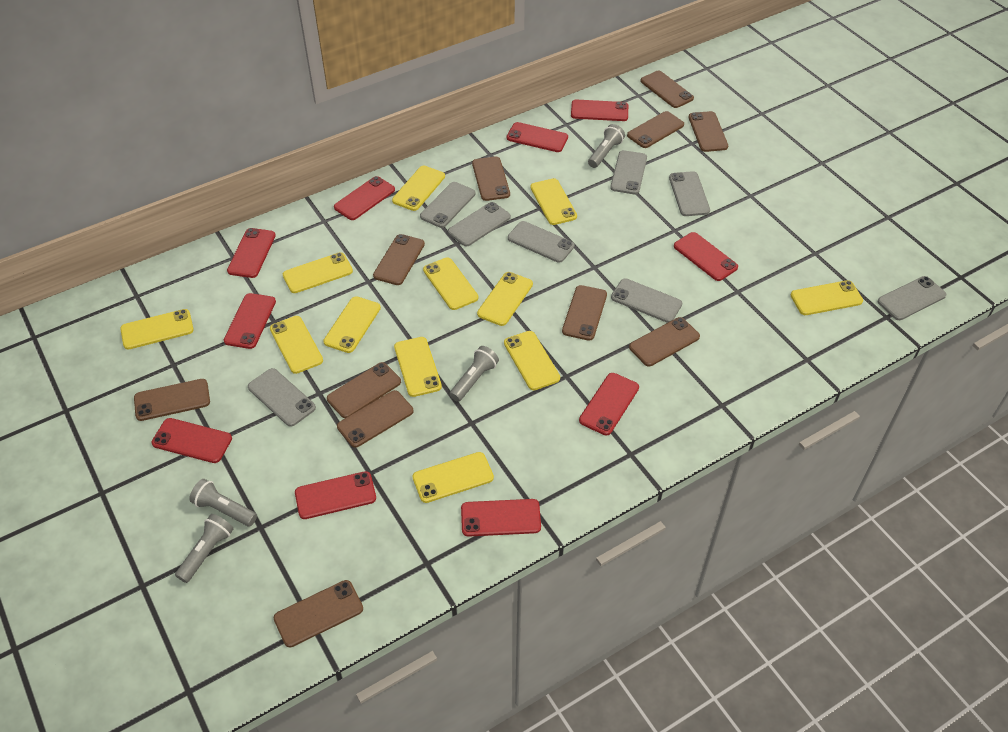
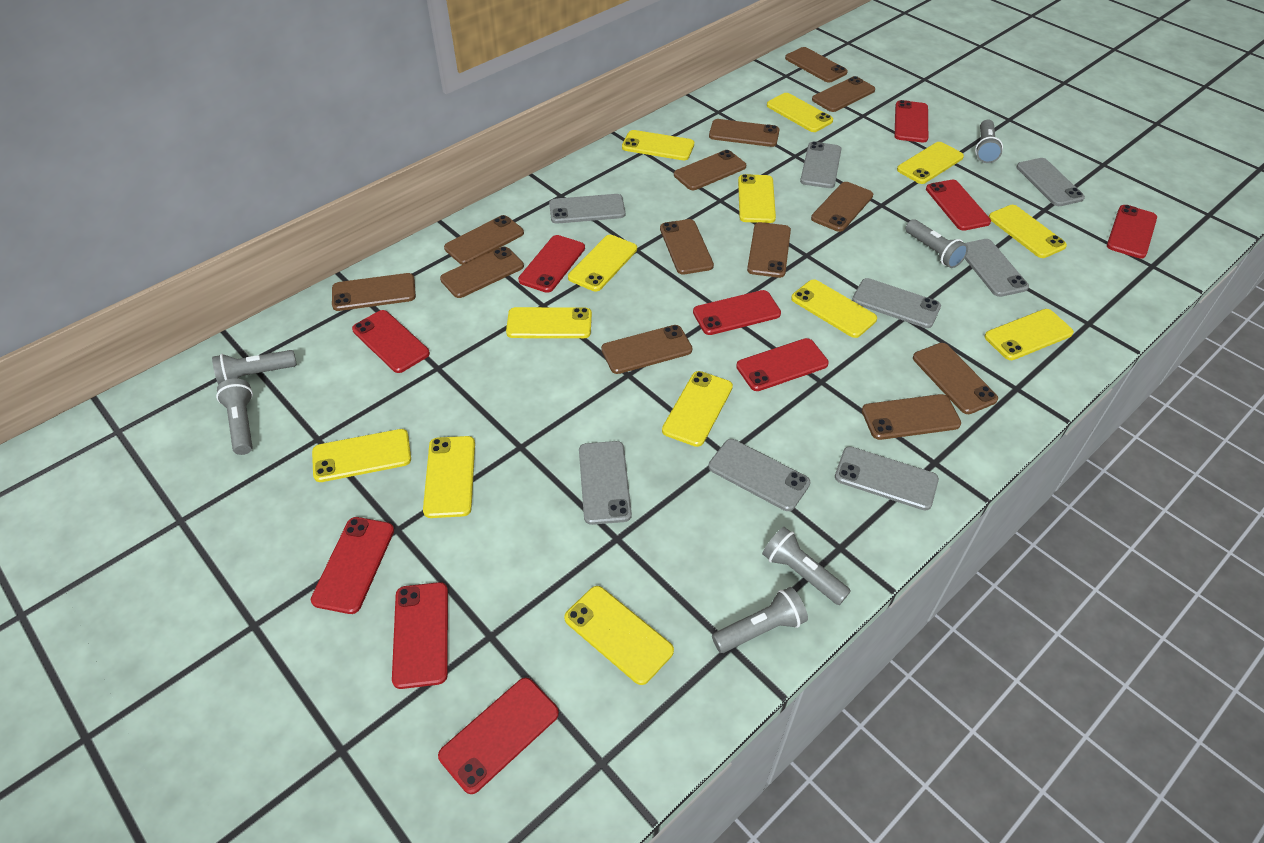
brown phone: [134,379,210,421] [274,580,363,647] [327,362,401,418] [337,390,413,448] [373,234,425,285] [472,157,510,201] [562,285,607,341] [627,111,684,148] [629,317,700,367] [641,71,694,108] [688,111,728,152] = 11 -> [332,273,416,311] [440,247,524,298] [444,215,524,265] [601,325,692,374] [660,219,714,274] [674,150,746,190] [709,119,780,147] [747,222,791,278] [785,47,848,83] [811,182,873,232] [812,76,875,112] [862,394,961,440] [913,343,998,414] = 13
grey flashlight: [175,514,234,583] [189,479,257,526] [450,346,499,402] [588,124,625,168] = 4 -> [212,350,297,385] [216,378,253,455] [712,587,808,653] [762,527,851,605] [905,219,968,268] [975,120,1003,163] = 6
yellow phone: [120,309,194,349] [270,316,323,374] [283,252,353,293] [323,296,381,353] [392,166,445,211] [394,337,442,397] [412,452,494,503] [423,257,478,310] [477,272,533,326] [504,331,560,390] [530,178,577,225] [791,280,863,315] = 12 -> [312,429,411,482] [423,436,475,518] [506,307,592,338] [564,586,674,685] [568,235,637,291] [622,130,694,160] [662,371,733,447] [738,174,776,223] [767,93,833,132] [791,279,877,338] [897,142,964,184] [984,309,1074,360] [989,205,1067,258] = 13

